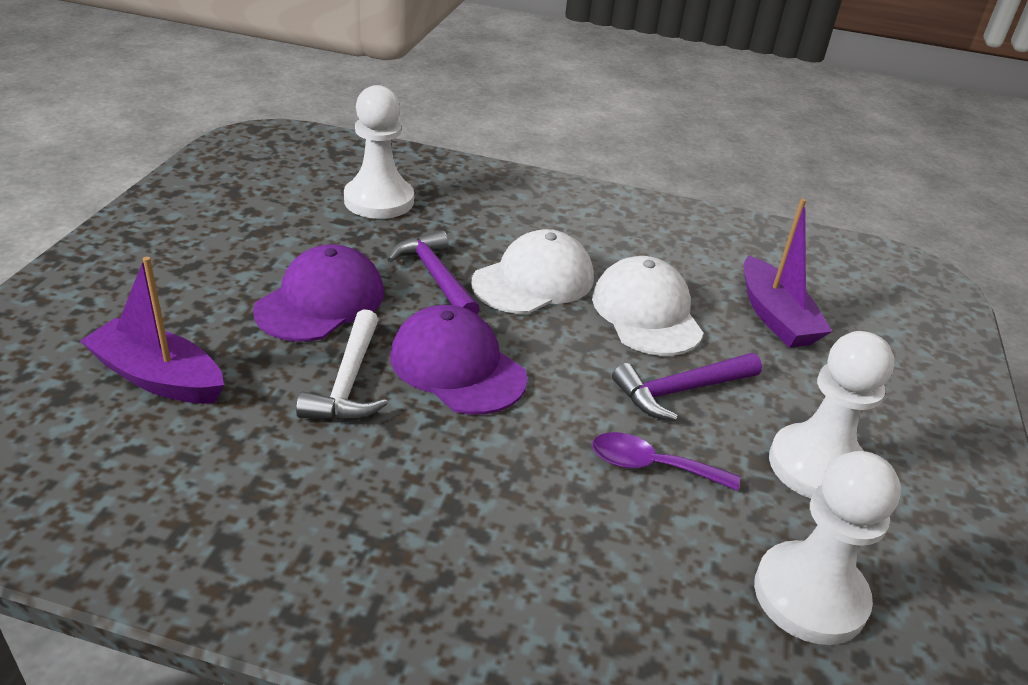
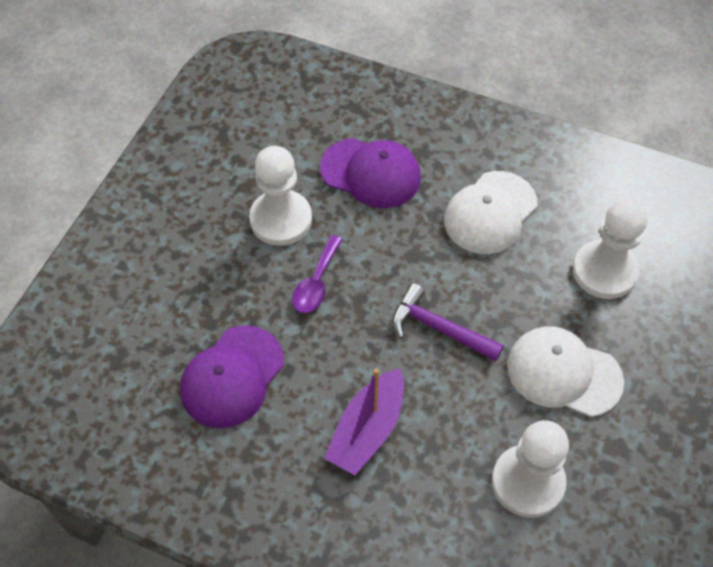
purple boat: [80,257,224,404] [744,199,833,348] = 2 -> [324,368,404,475] = 1
purple hammer: [387,230,480,315] [612,353,762,421] = 2 -> [392,283,504,362] = 1
white hammer: [296,309,388,421] = 1 -> none = 0

